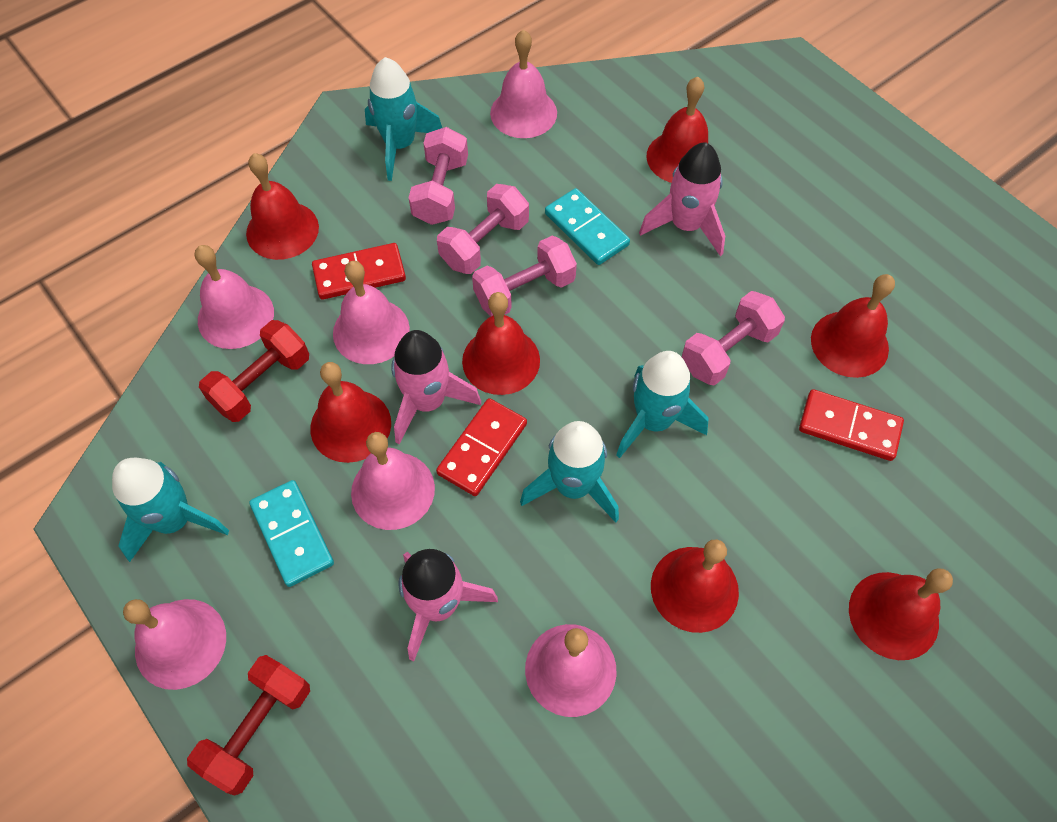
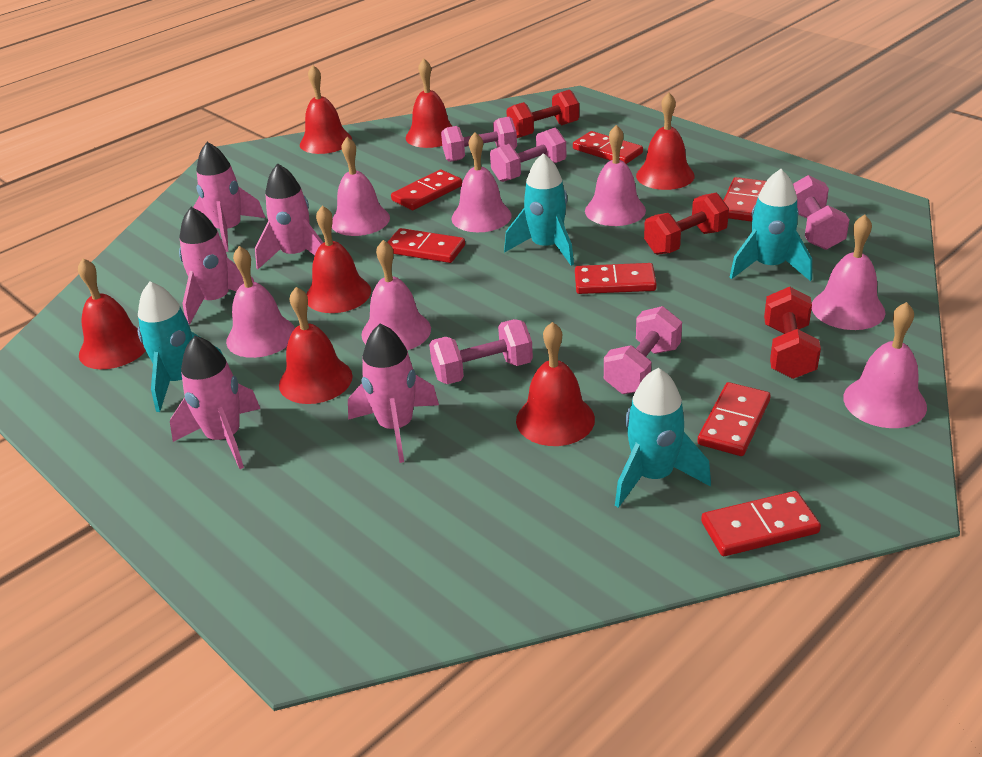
pink bell: [123,599,226,690] [195,245,274,349] [333,261,410,364] [351,432,435,530] [490,30,557,138] [525,624,616,717] = 6 -> [226,246,295,358] [332,137,390,236] [362,240,431,350] [452,132,511,232] [585,125,646,226] [812,215,886,330] [843,302,927,428] = 7
pink dumbbell: [408,127,468,225] [437,184,529,274] [472,236,577,316] [682,291,785,386] = 4 -> [429,319,533,384] [441,117,517,162] [490,128,566,182] [604,306,682,394] [793,175,850,250] = 5
pink rocket: [391,330,481,444] [398,549,498,662] [639,143,725,256] = 3 -> [170,336,260,469] [179,207,254,325] [193,142,265,252] [255,163,323,269] [348,323,439,463] = 5
red domino: [312,243,406,300] [436,398,527,496] [799,389,904,461] = 3 -> [387,228,465,263] [391,170,462,210] [573,131,643,164] [575,263,657,294] [697,382,771,456] [701,491,821,556] [723,177,766,222] = 7
red dumbbell: [187,655,310,796] [199,320,309,422] = 2 -> [506,90,579,138] [644,193,729,255] [764,287,821,379] = 3
turquoise domino: [249,480,334,587] [545,188,630,265] = 2 -> none = 0

